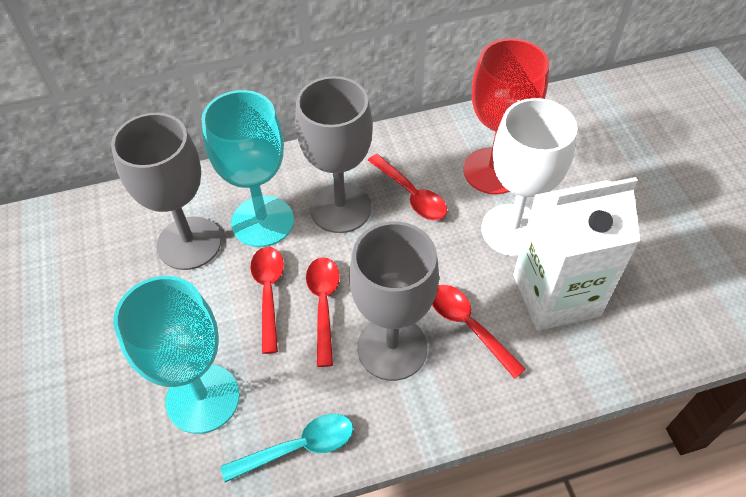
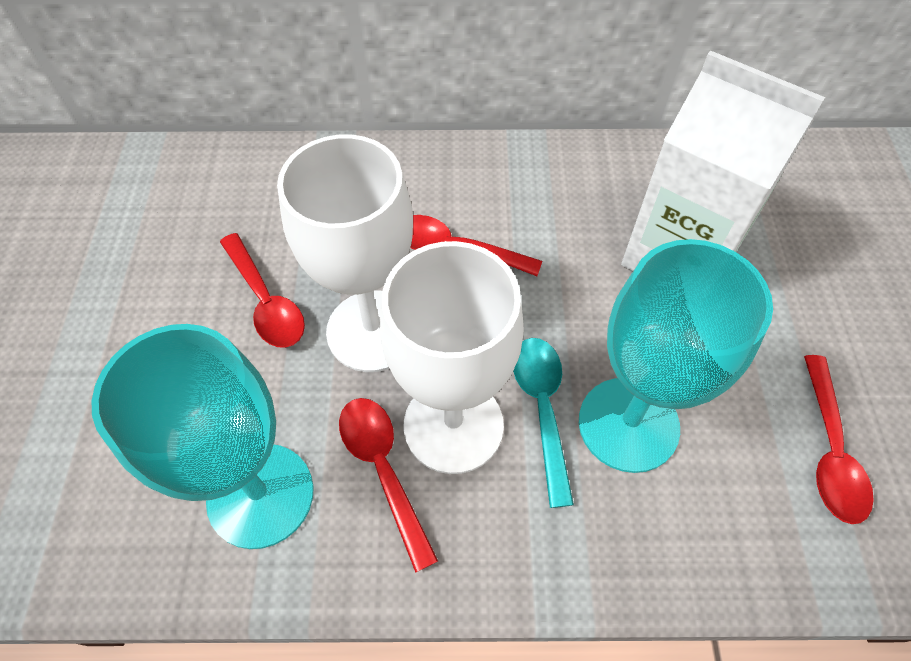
grey goblet: [111,113,221,270] [295,76,373,233] [349,221,439,381] = 3 -> none = 0
red goblet: [463,38,549,194] = 1 -> none = 0
white goblet: [481,98,578,256] = 1 -> [277,134,413,372] [380,241,524,474] = 2

